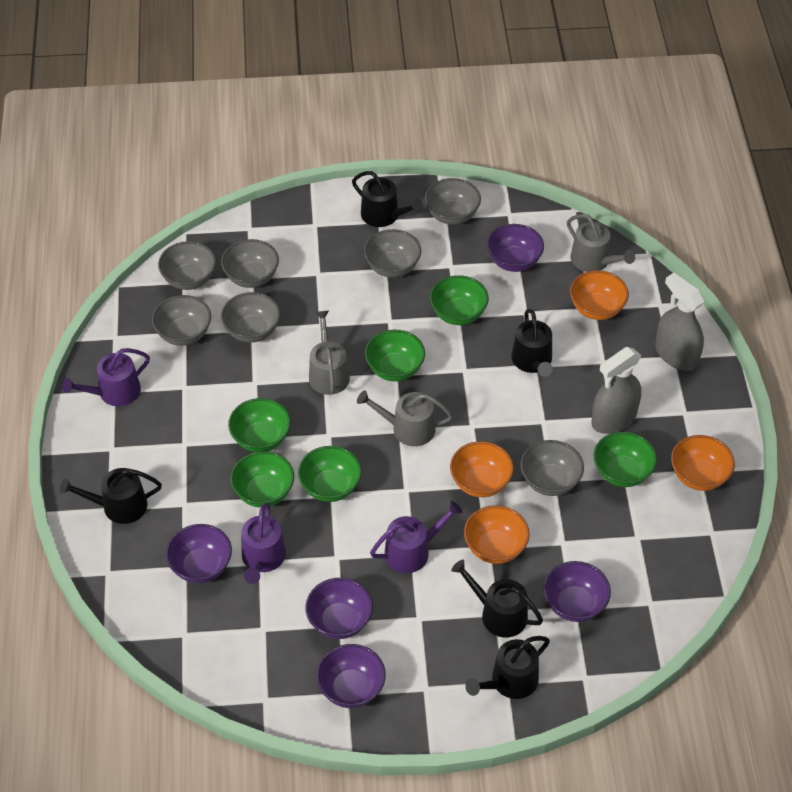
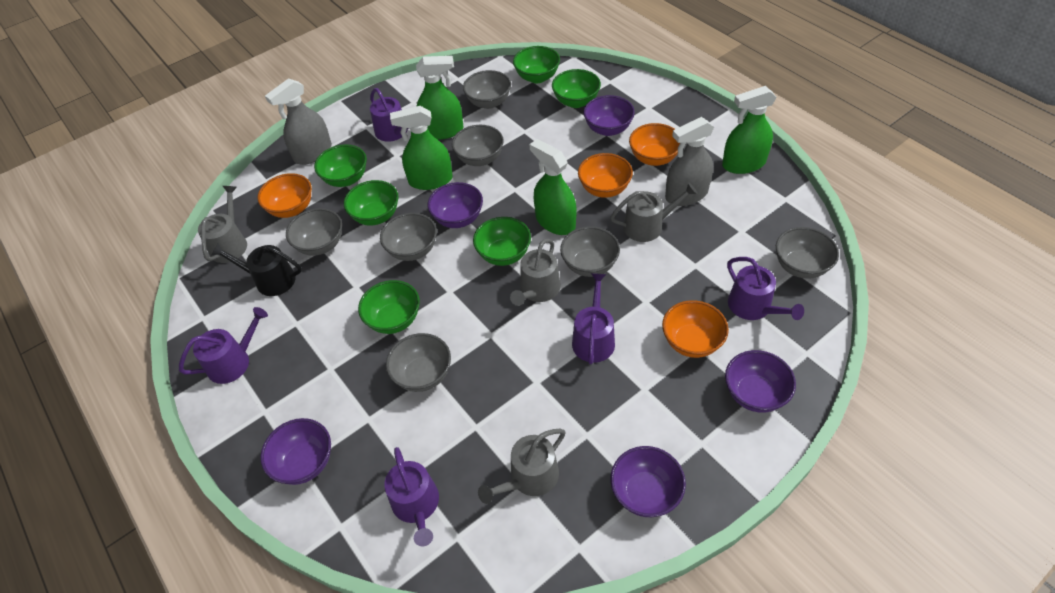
black watering can: [60,468,162,524] [352,171,423,227] [451,560,543,637] [465,636,550,699] [511,309,553,377] = 5 -> [211,243,302,296] = 1
green spray bottle: none = 0 -> [390,106,453,190] [416,56,463,140] [529,139,576,235] [722,86,777,174] = 4
grey watering can: [309,311,350,395] [357,390,453,446] [567,214,635,272] = 3 -> [198,186,247,263] [478,429,566,504] [510,239,561,306] [610,182,697,242] = 4
purple watering can: [62,348,150,406] [241,502,286,584] [370,501,462,573] = 3 -> [179,307,268,384] [370,88,410,142] [384,447,439,546] [572,273,615,364] [727,257,804,320] = 5

